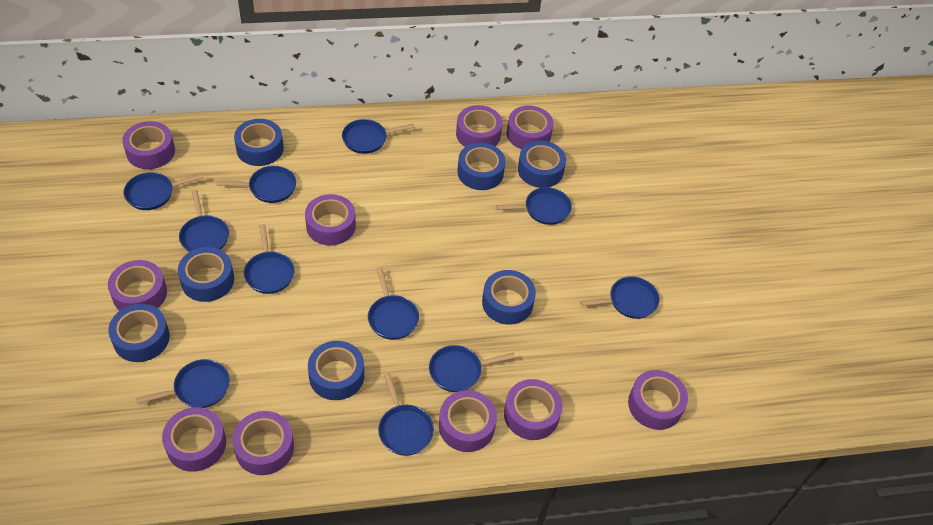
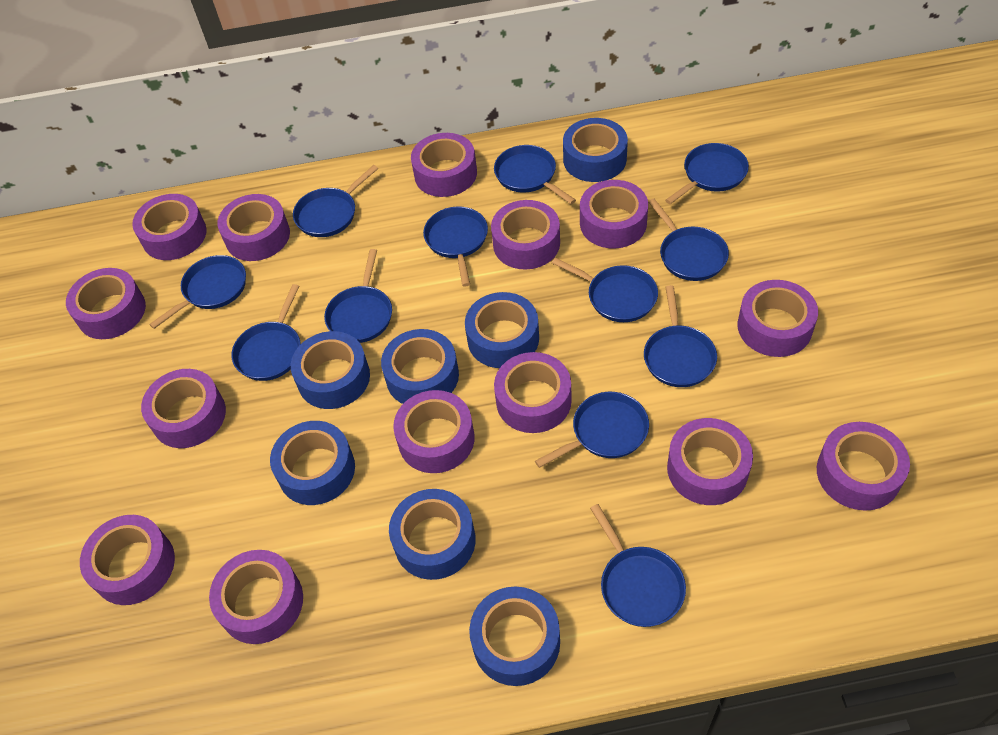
blue pan: [123,172,204,210] [136,359,230,408] [179,190,229,252] [217,166,296,203] [244,224,294,294] [342,119,415,154] [368,267,419,340] [378,373,434,456] [429,345,515,392] [496,187,572,225] [580,276,660,319] = 11 -> [149,255,246,329] [232,284,301,381] [293,165,378,237] [324,249,392,343] [423,207,488,287] [494,145,576,204] [535,392,649,468] [552,258,658,322] [590,504,686,627] [644,285,717,387] [649,199,729,281] [665,143,749,204] = 12
purple tape: [108,260,167,311] [122,121,175,169] [162,407,226,472] [232,411,294,475] [305,194,356,245] [439,390,497,452] [456,105,503,147] [504,379,563,440] [507,106,554,149] [628,370,688,430] = 10 -> [66,268,146,339] [80,515,175,605] [132,194,207,260] [141,369,226,448] [209,550,303,644] [217,194,290,261] [393,390,475,473] [411,133,477,197] [491,200,560,269] [494,352,572,433] [580,180,648,249] [667,418,753,505] [738,280,818,357] [817,422,910,511] = 14

